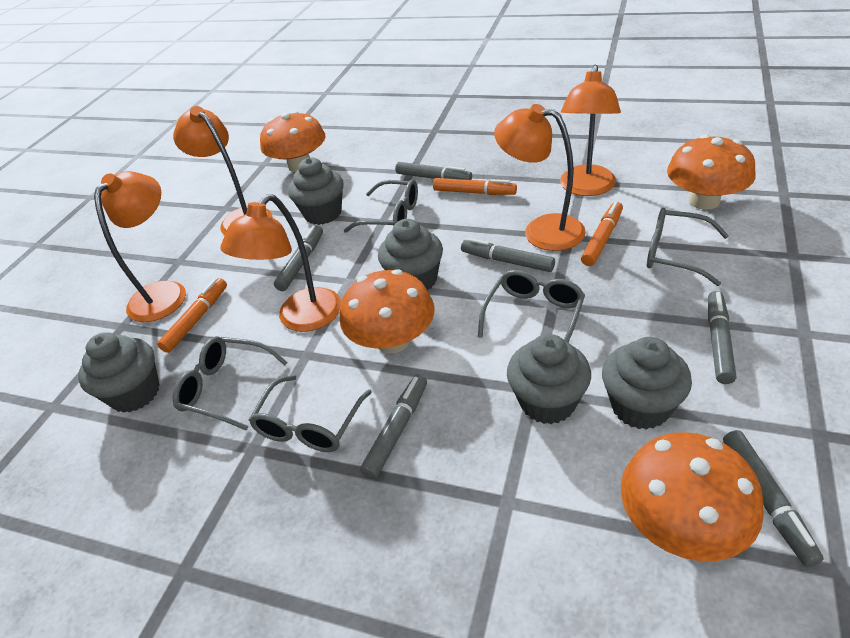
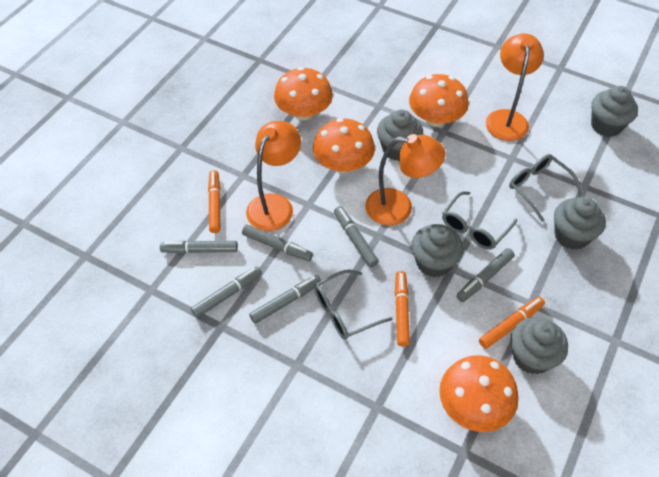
grey glasses: [173,336,288,431] [249,375,372,452] [344,180,418,233] [478,270,585,342] [647,208,729,286] = 5 -> [314,270,393,340] [442,191,517,250] [509,154,583,222] = 3
orange lamp: [94,171,186,322] [173,106,272,235] [220,194,341,332] [494,104,586,251] [560,65,621,196] = 5 -> [246,121,301,231] [365,134,445,226] [485,34,544,141] = 3

